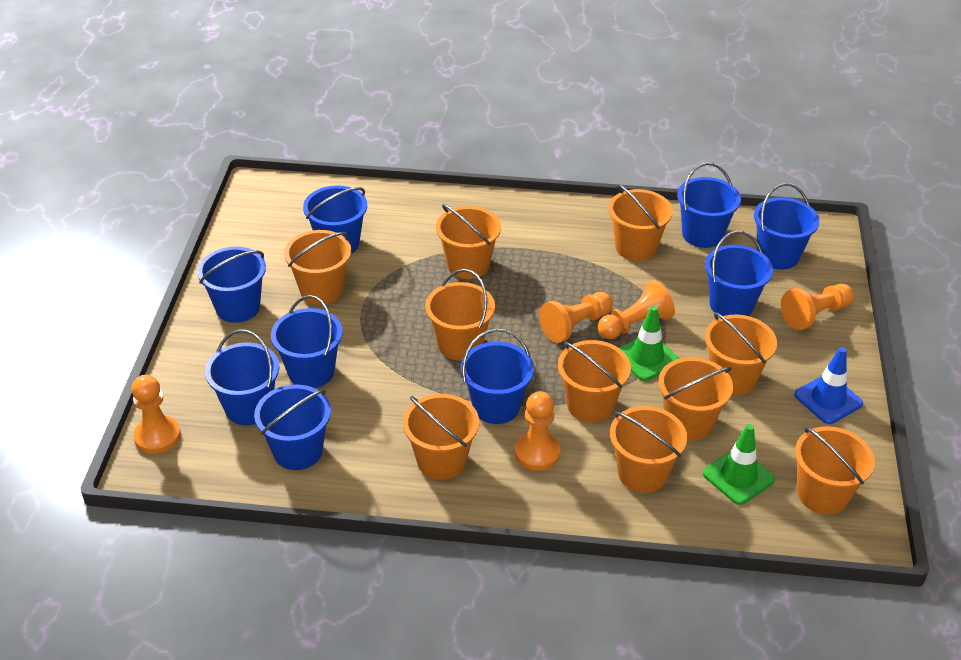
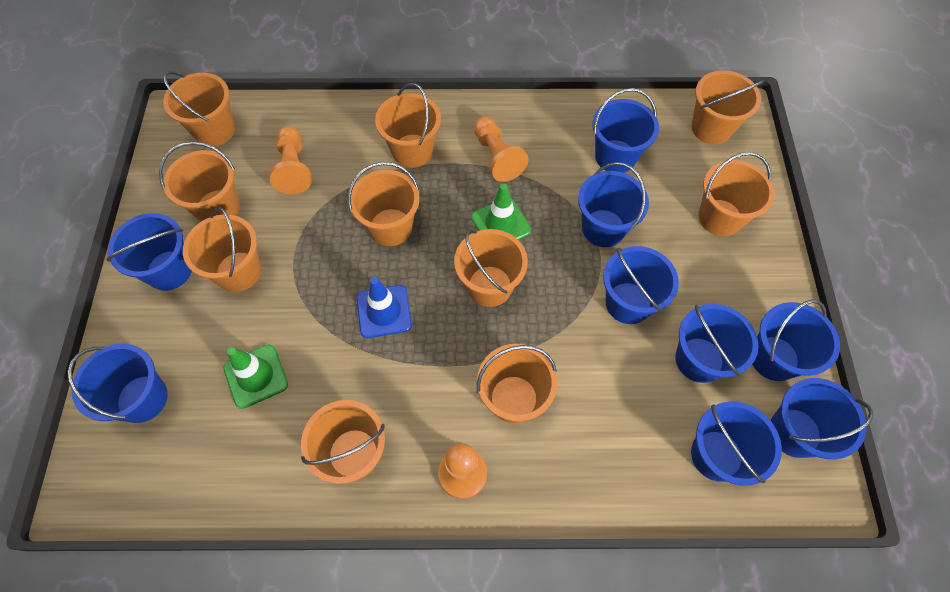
orange pawn: [131,375,181,454] [514,391,561,471] [539,292,613,343] [598,280,675,339] [781,284,854,330] = 5 -> [270,126,312,194] [438,443,487,499] [474,117,528,182] = 3

